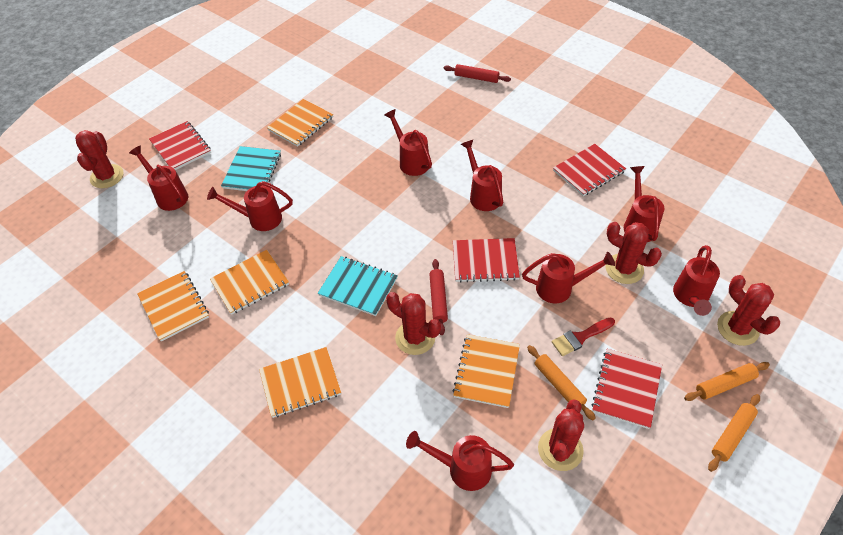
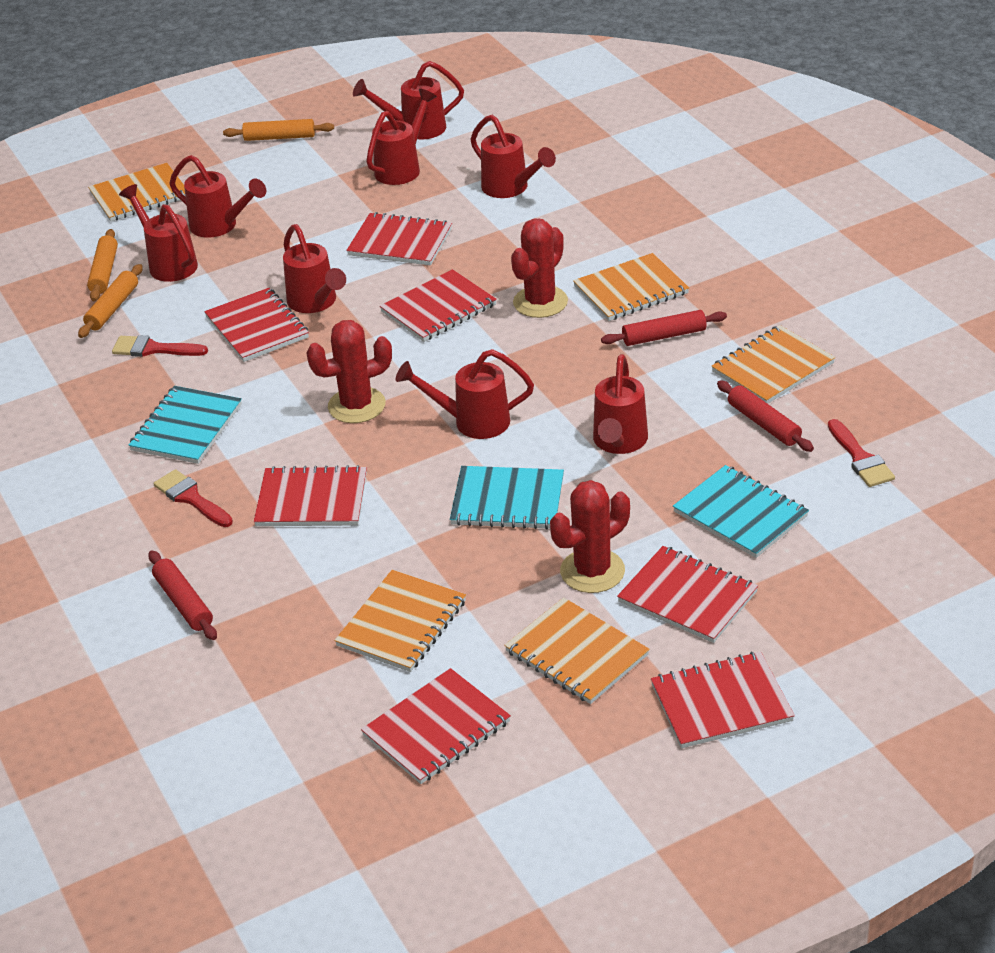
red brush: [552,317,615,356] = 1 -> [112,335,208,357] [153,469,233,527] [828,419,895,487] = 3
red cactus: [75,130,124,188] [386,292,441,355] [538,399,584,471] [606,222,662,284] [717,275,780,346] = 5 -> [306,320,392,423] [511,218,568,318] [550,480,630,593] = 3
red notebook: [149,121,211,170] [453,238,520,283] [553,144,626,196] [591,349,662,429] = 4 -> [204,288,309,362] [254,465,367,526] [346,212,452,265] [361,668,511,784] [380,269,497,342] [617,546,758,643] [651,652,795,748] = 7
red rolling pin: [429,259,448,335] [443,64,511,83] = 2 -> [148,550,217,640] [601,310,727,346] [717,381,814,452] = 3
turquoise notebook: [221,146,281,191] [318,256,397,316] = 2 -> [128,386,242,464] [450,466,564,529] [673,465,809,558] = 3

